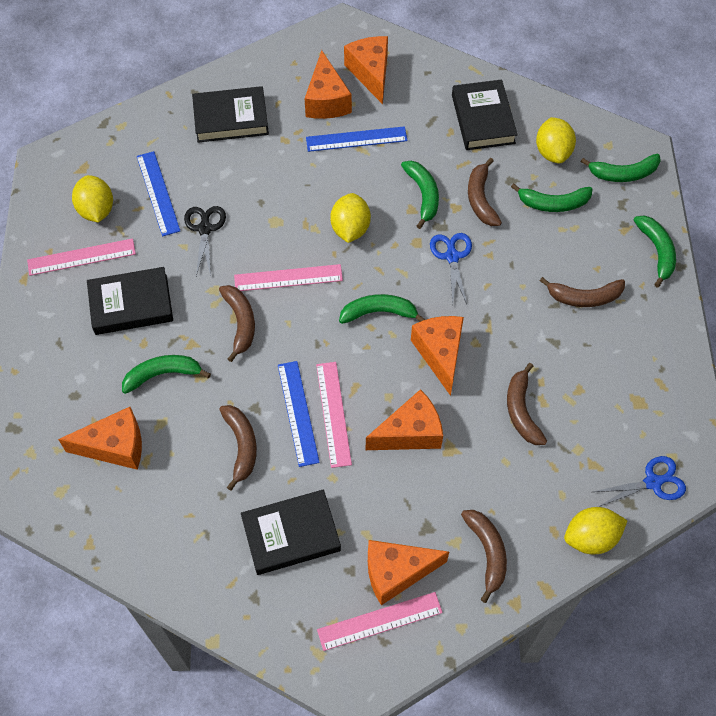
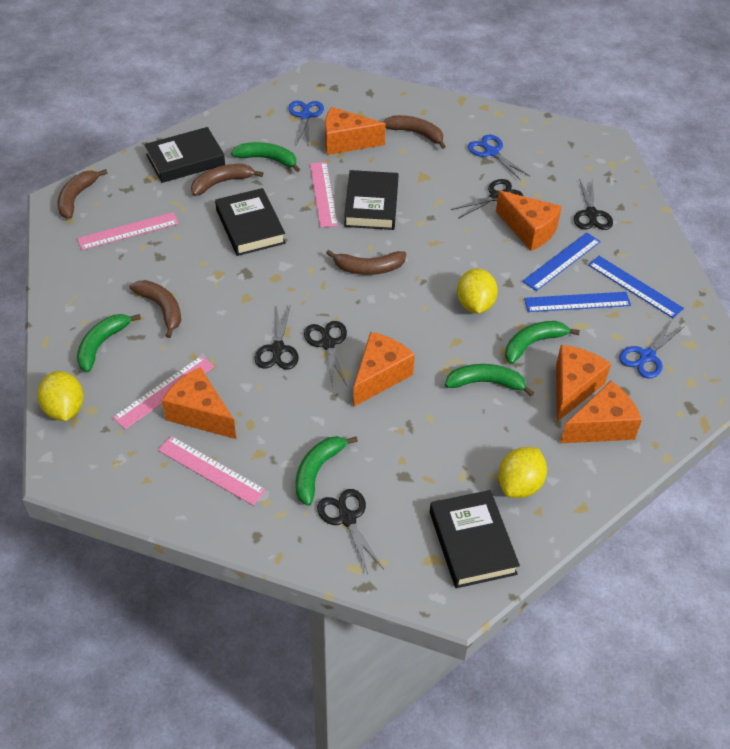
black scissors: [184,206,226,276] = 1 -> [254,306,299,370] [304,321,348,389] [317,489,384,574] [451,179,523,219] [574,178,613,230] = 5
blue scissors: [430,233,472,304] [593,456,686,507] = 2 -> [288,101,324,145] [468,135,530,181] [619,320,685,379] = 3
brown banana: [219,285,255,362] [219,405,257,491] [461,510,507,603] [468,158,502,226] [507,363,547,445] [540,277,625,307] = 6 -> [57,169,107,219] [130,280,181,338] [191,164,263,196] [326,250,406,275] [383,115,446,149] = 5
green banana: [122,355,211,394] [339,294,425,324] [401,161,439,229] [511,183,592,212] [581,154,661,182] [633,216,676,288] = 6 -> [77,314,141,372] [231,142,300,172] [296,436,358,506] [445,364,534,396] [505,321,580,364] = 5
yellow lemon: [72,175,113,223] [330,193,371,243] [536,117,576,163] [564,507,628,555] = 4 -> [37,371,84,421] [457,268,498,313] [498,447,547,498] = 3

